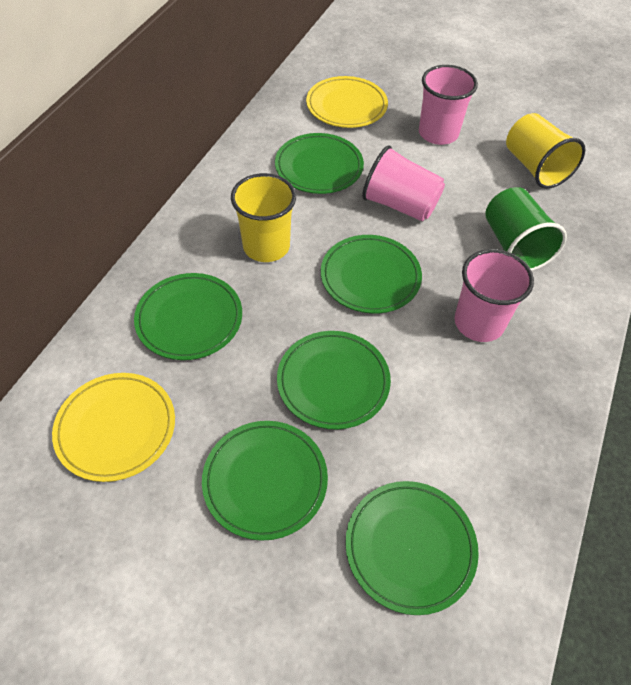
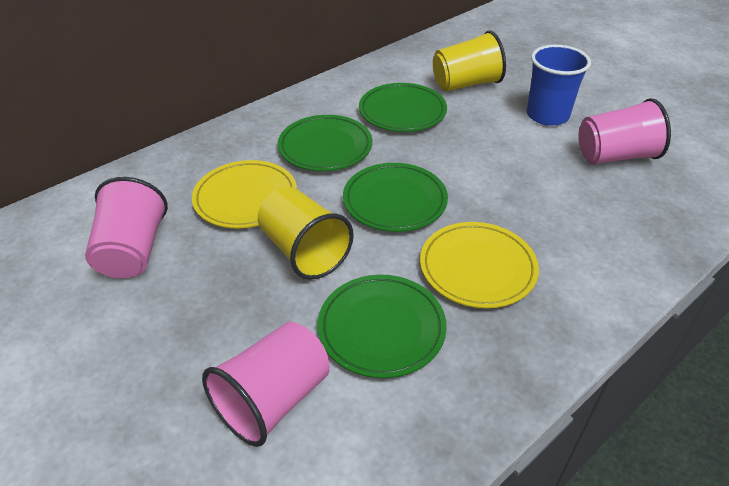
blue cup: none = 0 -> [526,45,591,126] = 1
green cup: [485,187,567,271] = 1 -> none = 0
green plate: [134,273,242,360] [202,421,328,541] [275,133,364,194] [277,331,391,429] [321,235,422,314] [345,481,479,615] = 6 -> [278,115,372,171] [318,275,447,378] [343,163,448,232] [359,83,447,132] = 4

